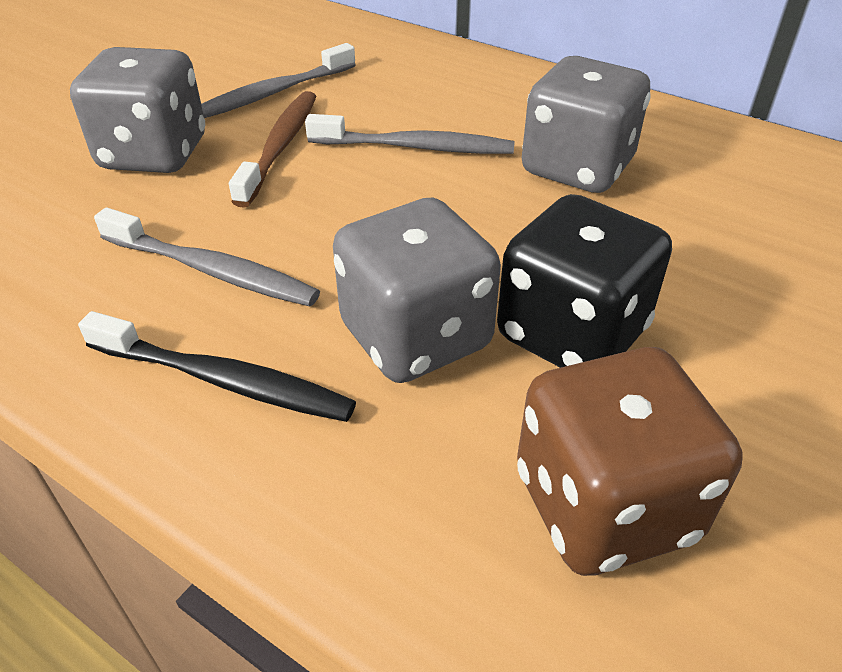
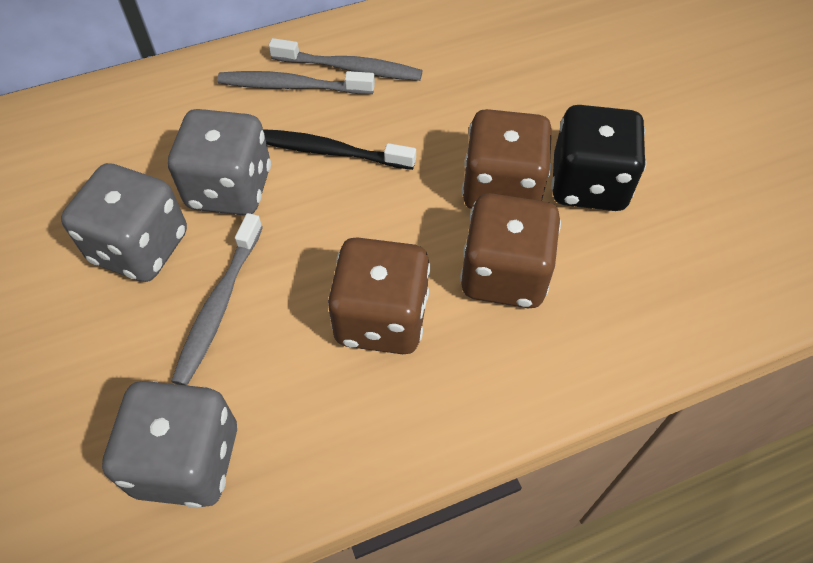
brown dice: [517,347,743,576] = 1 -> [328,237,430,354] [460,193,561,308] [462,109,552,209] = 3
brown toothbrush: [229,91,317,208] = 1 -> none = 0

